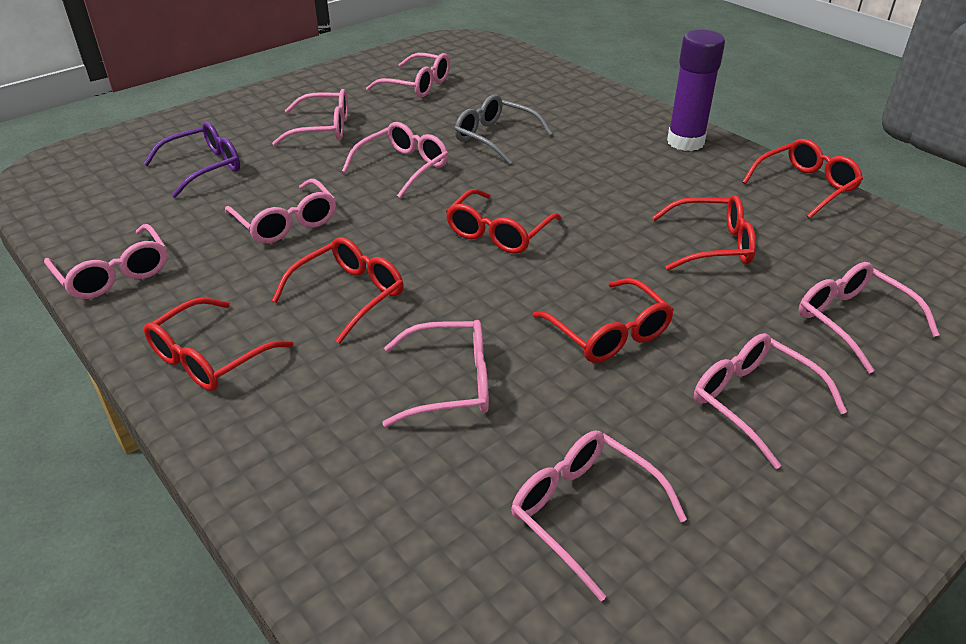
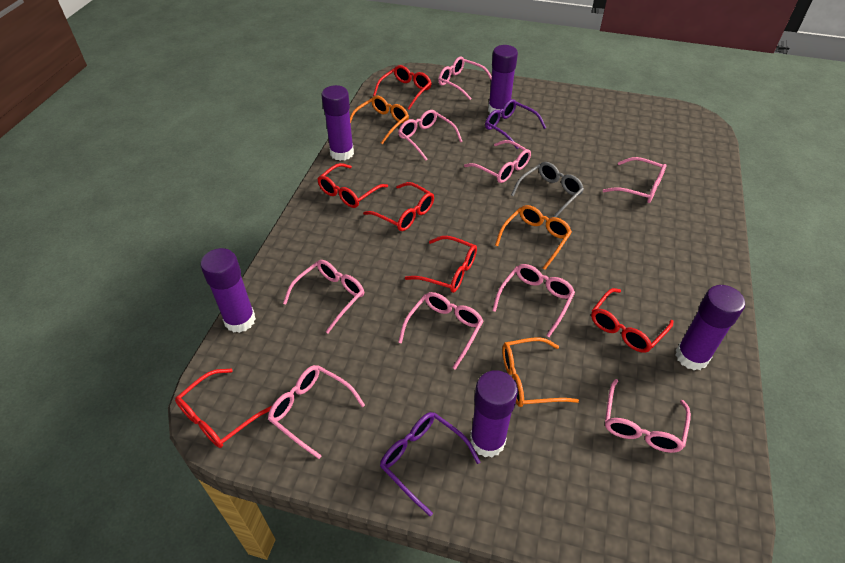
orange glasses: none = 0 -> [350,95,409,144] [495,205,572,270] [502,337,579,407] = 3
purple glasses: [143,122,240,198] = 1 -> [380,412,480,516] [485,99,546,149] = 2
purple glue stick: [667,30,725,151] = 1 -> [201,248,256,333] [321,85,354,161] [470,370,518,457] [488,45,518,113] [676,285,745,370] = 5

